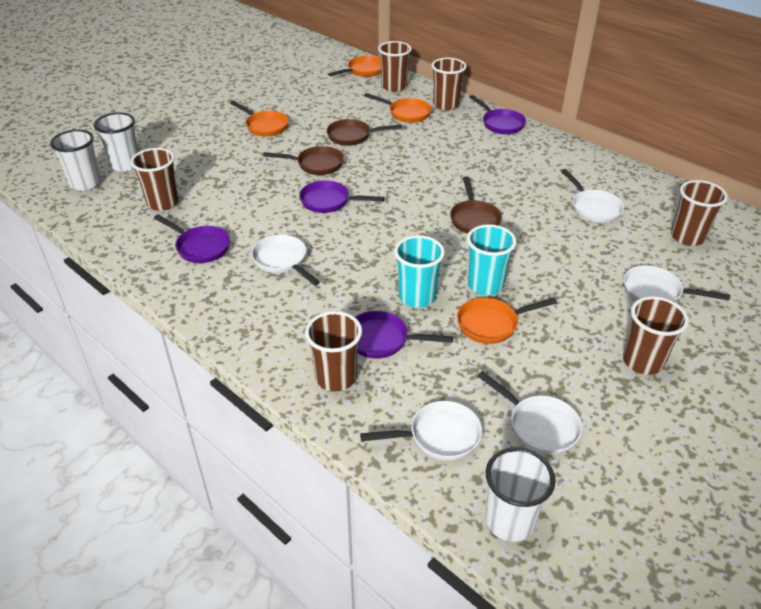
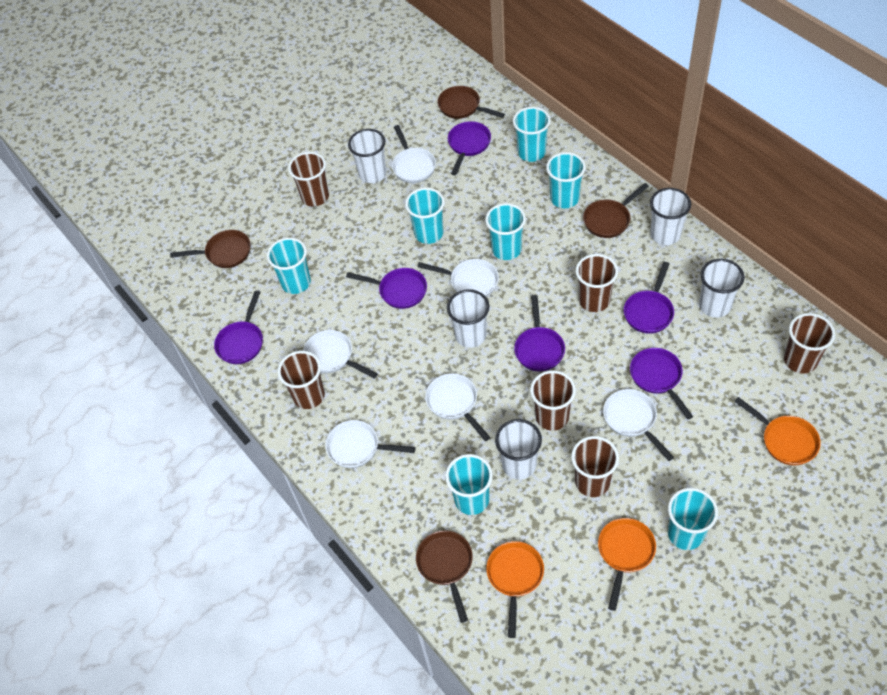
brown pan: [263,146,344,175] [326,119,402,146] [450,176,502,234] = 3 -> [170,230,250,268] [416,530,473,623] [437,86,505,119] [583,183,649,238] = 4
orange pan: [230,101,289,136] [328,56,381,77] [364,93,431,123] [457,298,557,344] = 4 -> [486,541,544,638] [598,518,656,611] [734,397,821,466] = 3
purple pan: [154,214,230,263] [299,180,384,213] [355,311,453,358] [469,95,526,134] = 4 -> [214,291,263,364] [346,268,427,309] [448,121,491,175] [514,295,565,371] [624,262,674,334] [630,348,693,420] = 6
turquoise cup: [394,235,445,307] [467,224,517,295] = 2 -> [267,238,311,294] [405,188,445,244] [445,454,493,515] [485,203,526,260] [513,107,551,162] [546,152,586,208] [668,488,718,550] = 7
white cup: [50,130,101,191] [94,113,138,172] [485,447,555,542] = 3 -> [348,129,386,183] [447,289,489,348] [495,419,542,480] [650,188,691,245] [699,259,744,318] = 5
white pan: [251,235,320,286] [360,401,482,461] [478,371,582,455] [561,169,624,223] [624,265,730,302] = 5 -> [303,330,378,379] [326,420,415,468] [392,125,436,183] [417,259,499,297] [425,373,491,441] [603,389,674,461] = 6

